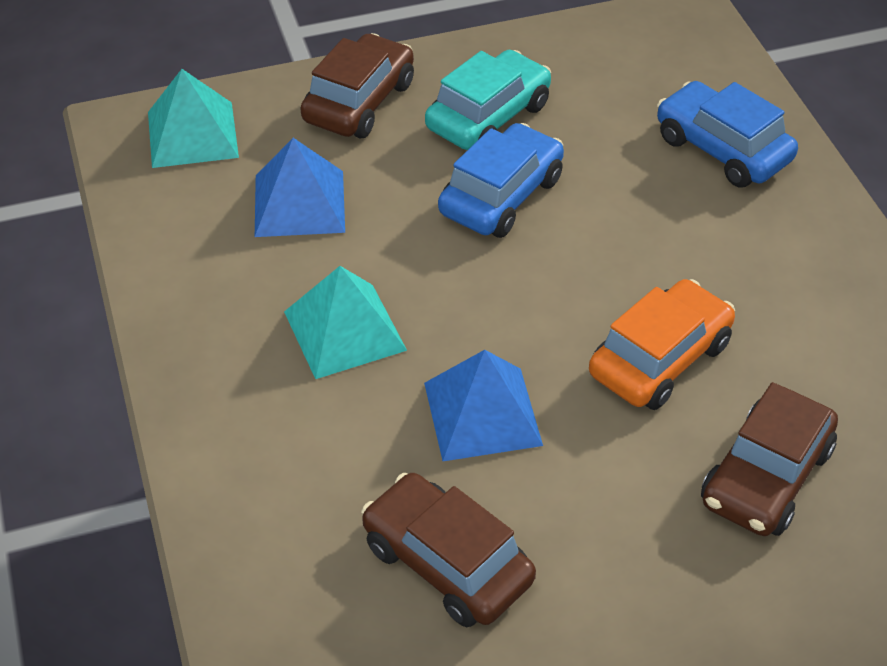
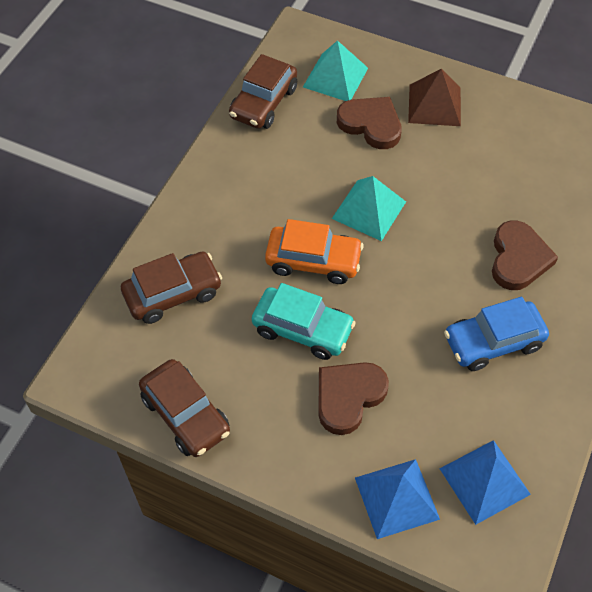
blue car: [438,123,564,238] [657,81,798,188] = 2 -> [444,297,549,371] = 1
brown heart: none = 0 -> [318,362,389,435] [337,97,402,149] [492,220,558,290] = 3
brown pyramid: none = 0 -> [408,69,461,126] = 1

